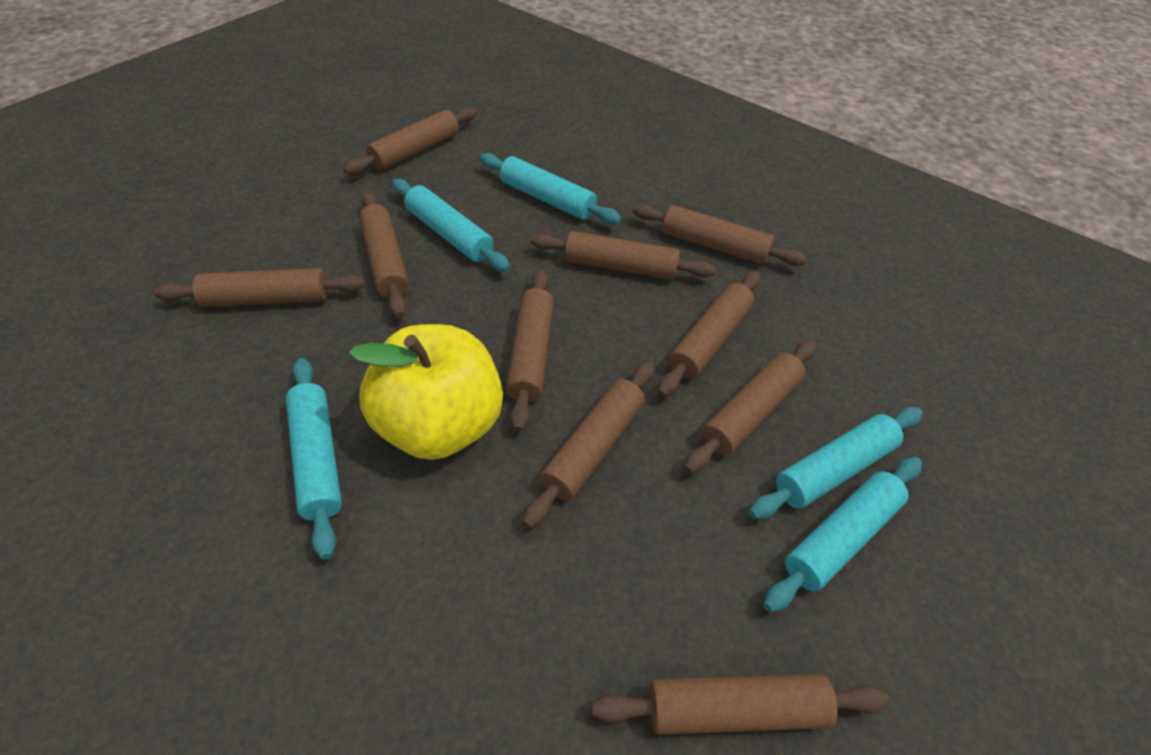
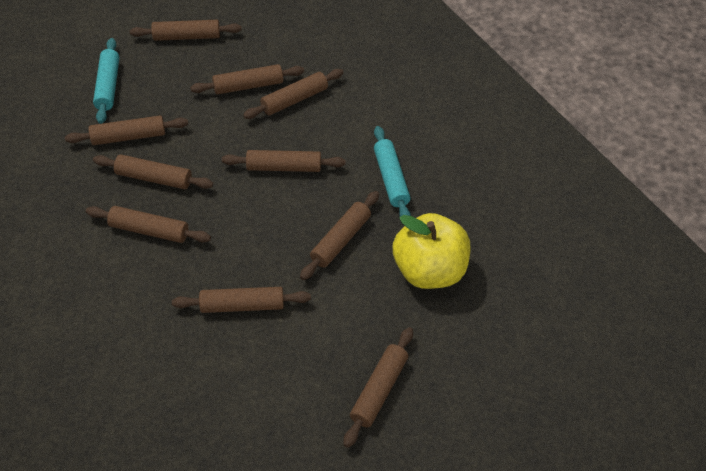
turquoise rolling pin: [286,358,342,560] [392,179,511,272] [479,153,621,224] [749,407,922,519] [763,457,922,613] = 5 -> [93,38,119,124] [374,126,411,217] = 2

